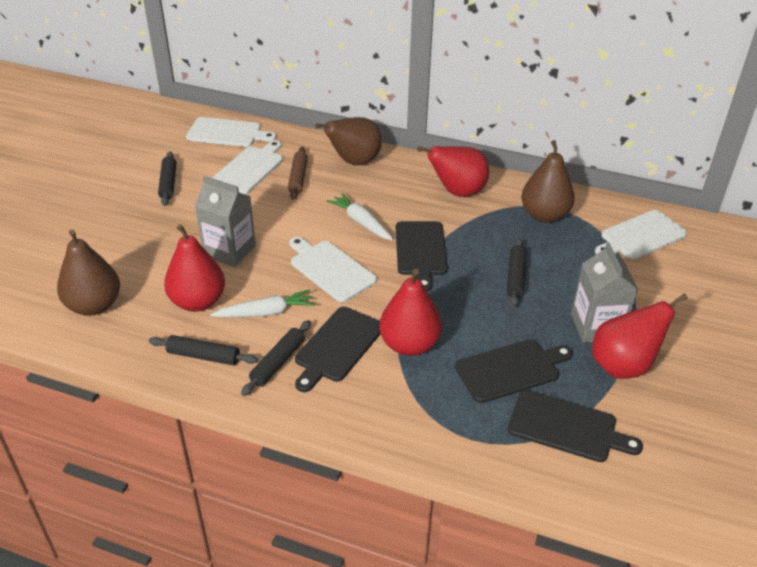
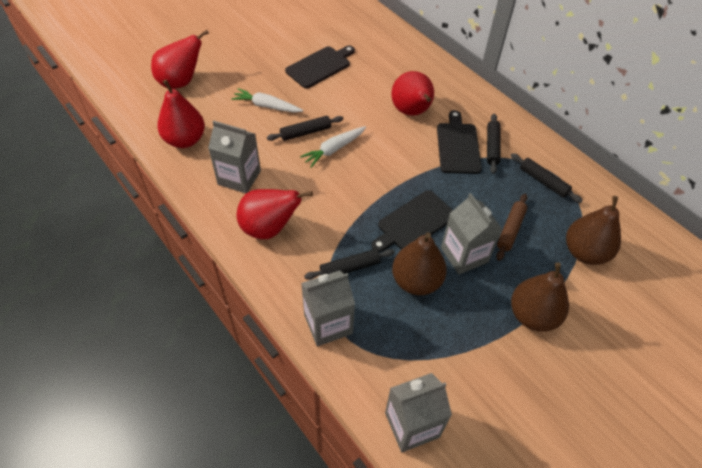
black cutting board: [295,307,380,392] [396,221,448,291] [455,339,573,403] [508,390,643,462] = 4 -> [285,45,355,88] [371,190,453,252] [437,110,482,174] = 3
grey carton: [195,176,256,267] [571,242,638,343] = 2 -> [208,120,261,193] [301,270,355,346] [385,373,452,452] [441,193,502,274] = 4
white cutting board: [186,117,276,147] [212,140,283,194] [289,237,377,302] [595,210,687,259] = 4 -> none = 0

